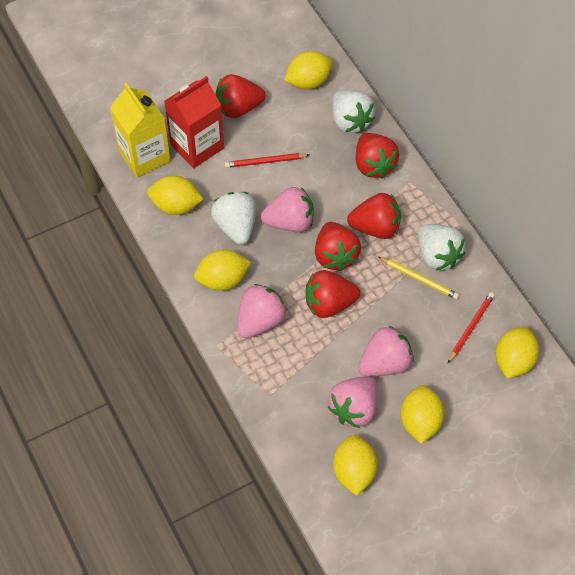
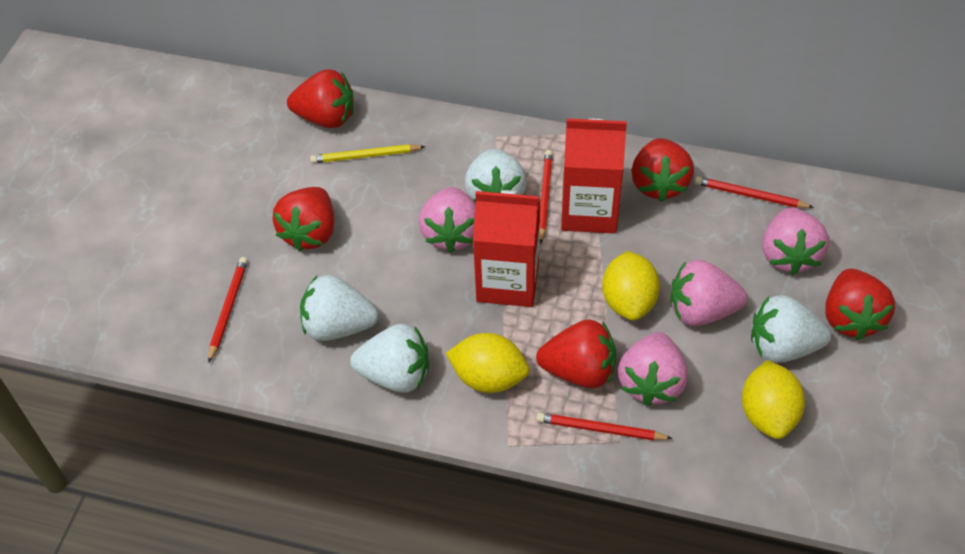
red carton: [164,76,224,168] = 1 -> [473,190,541,307] [561,118,627,234] = 2
red pencil: [225,153,309,168] [448,292,495,363] = 2 -> [208,257,248,363] [537,413,673,441] [539,150,553,244] [695,176,814,208] = 4
white strawberry: [211,192,256,245] [332,90,375,133] [418,224,465,270] = 3 -> [300,275,378,341] [350,324,429,393] [465,149,527,204] [751,295,831,363] = 4
yellow carton: [110,83,171,178] = 1 -> none = 0
yellow lemon: [147,175,204,215] [194,250,251,291] [284,51,332,89] [333,434,378,496] [400,385,444,444] [495,327,539,379] = 6 -> [446,333,529,393] [602,251,660,321] [742,360,805,439] = 3

